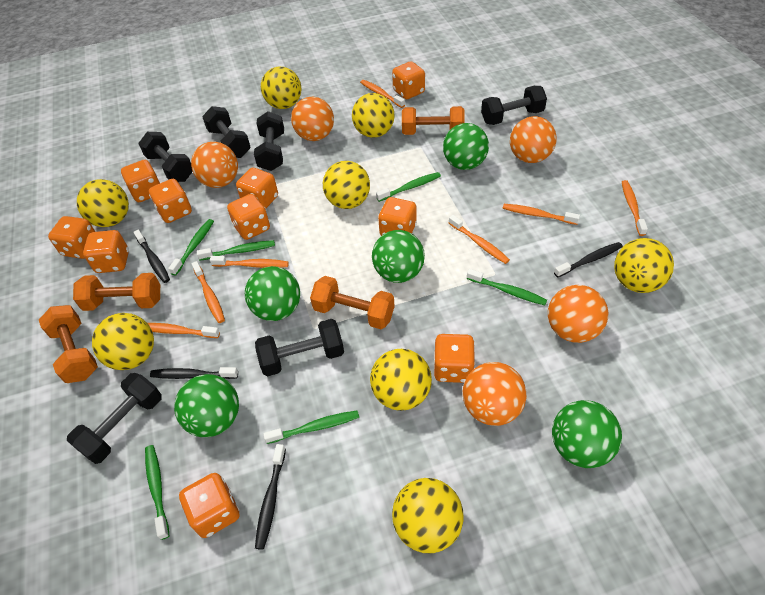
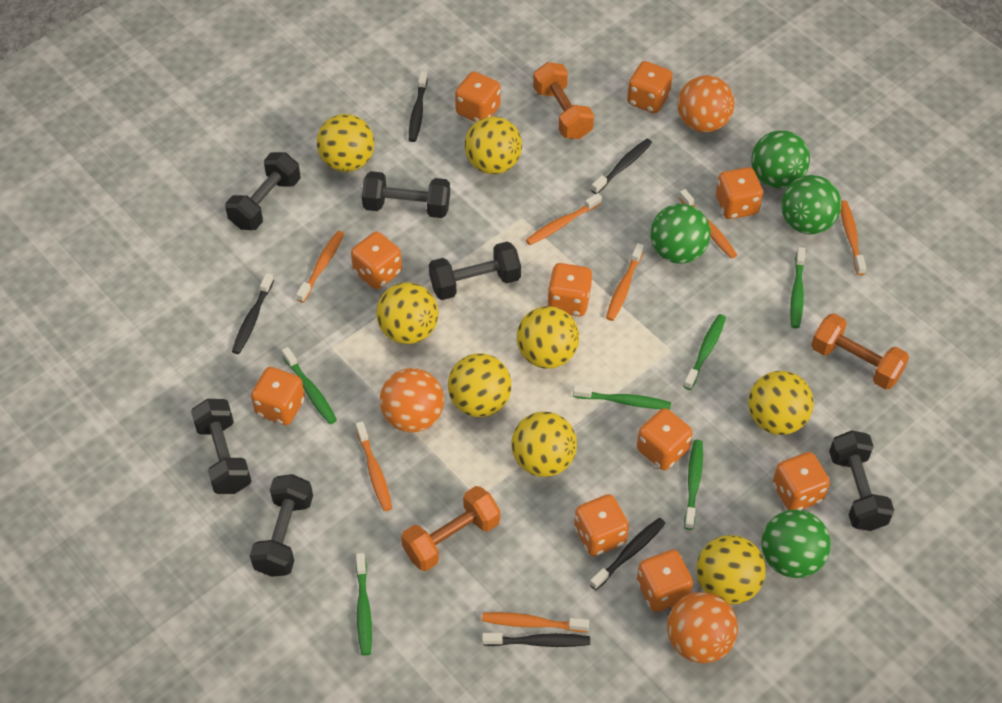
black toothbrush: [133,230,170,283] [150,367,238,379] [255,444,286,550] [554,242,623,278] = 4 -> [232,273,274,354] [409,71,428,142] [482,633,590,647] [590,518,666,590] [591,139,652,194] = 5
green ball: [174,374,239,437] [245,266,300,321] [372,230,425,283] [443,123,489,170] [552,400,622,468] = 5 -> [650,204,711,264] [751,130,810,189] [761,509,831,578] [781,175,841,234] = 4
orange ball: [191,142,238,188] [291,97,334,141] [463,362,527,426] [510,116,557,163] [548,285,608,343] = 5 -> [380,368,444,432] [667,592,738,663] [677,75,734,133] = 3
orange dumbbell: [39,305,98,383] [73,273,160,311] [310,276,395,329] [402,106,465,135] = 4 -> [401,486,500,571] [533,62,594,139] [811,313,909,390] = 3

